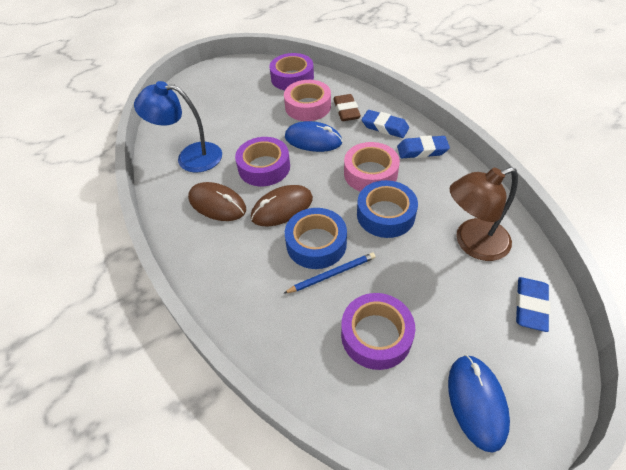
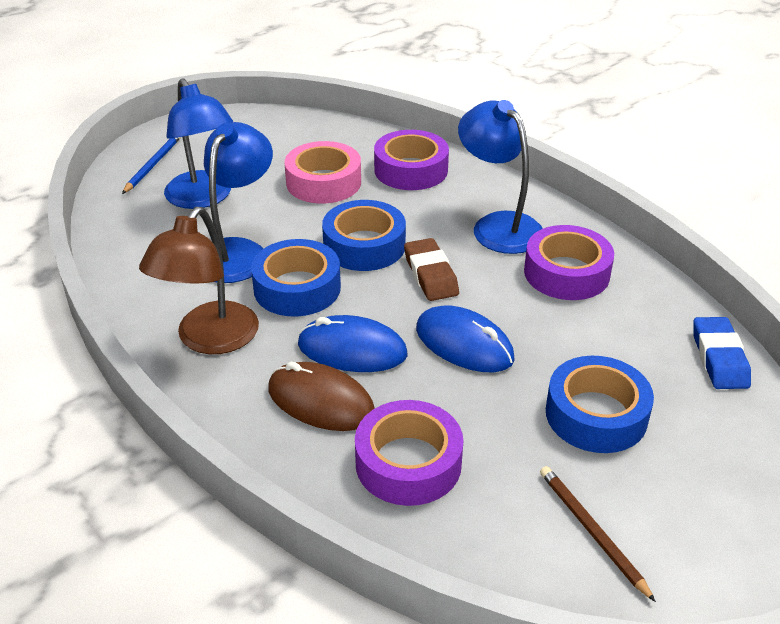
blue eraser: [362,110,409,138] [397,135,450,158] [516,277,550,332] = 3 -> [693,317,751,389] = 1
blue lamp: [134,81,222,173] = 1 -> [164,78,233,209] [204,122,273,283] [458,100,543,254] = 3
blue tape: [285,208,347,269] [357,180,418,238] = 2 -> [251,239,341,317] [322,200,406,271] [546,356,654,453] = 3
brown mouse: [188,182,246,221] [251,185,313,227] = 2 -> [268,362,375,431] = 1
brown pencil: none = 0 -> [540,466,656,602] = 1
pink tape: [284,80,331,121] [344,142,400,192] = 2 -> [285,141,361,204] = 1

